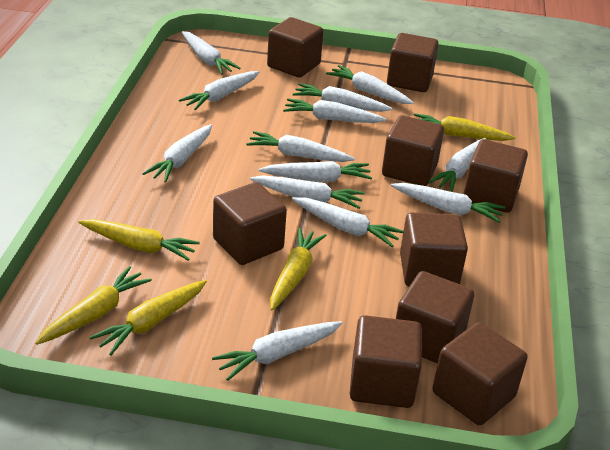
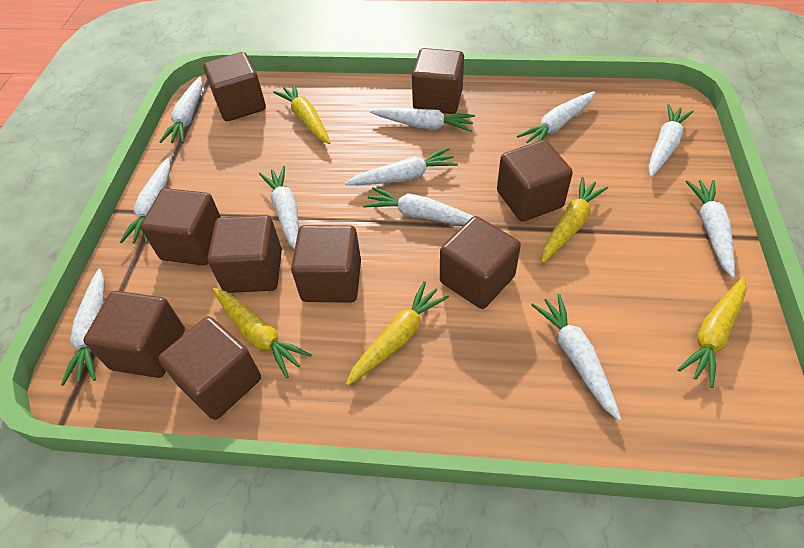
white carrot: [143,124,212,182] [179,71,259,110] [182,31,241,74] [212,321,342,381] [246,131,355,162] [250,175,365,209] [259,161,372,182] [283,98,386,123] [292,197,404,247] [293,83,392,112] [326,65,414,104] [391,183,505,223] [428,138,486,192] = 13 -> [61,269,105,386] [120,158,171,244] [160,77,203,143] [259,166,299,250] [345,148,458,185] [363,187,474,225] [370,108,475,132] [517,91,595,143] [531,294,621,421] [648,104,694,177] [685,180,735,278] = 11

